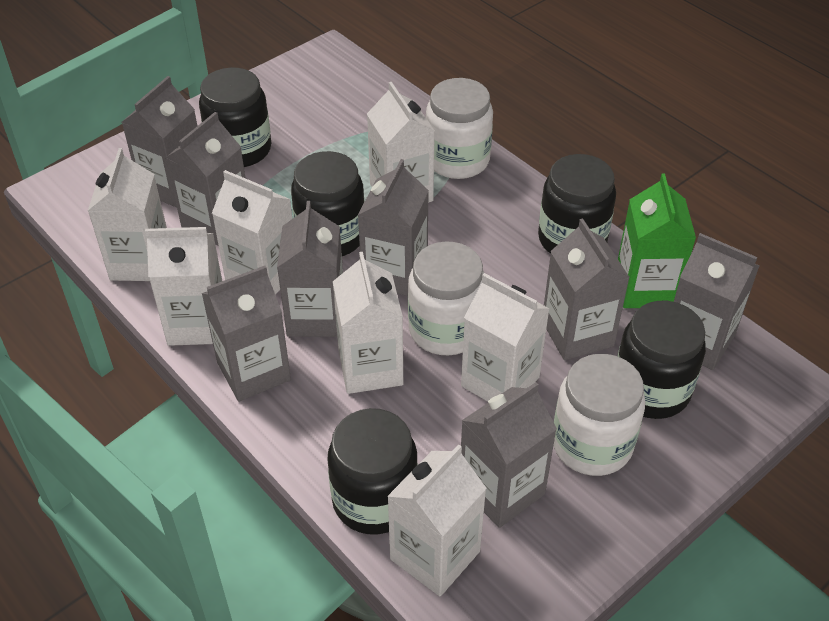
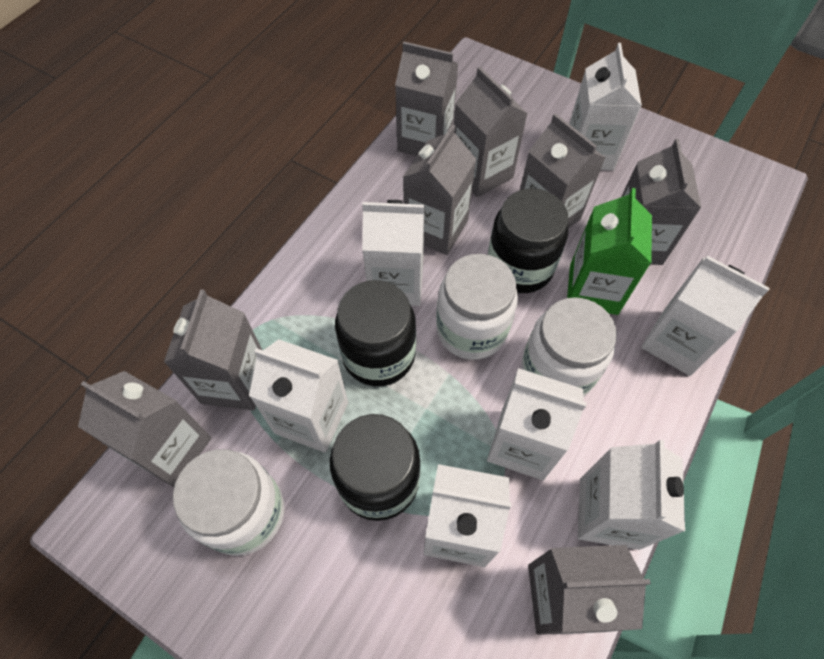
black jar: [199,68,271,167] [291,151,364,256] [327,408,418,534] [538,154,616,254] [618,301,706,419] = 5 -> [330,414,421,521] [335,280,416,386] [488,188,568,293] = 3

